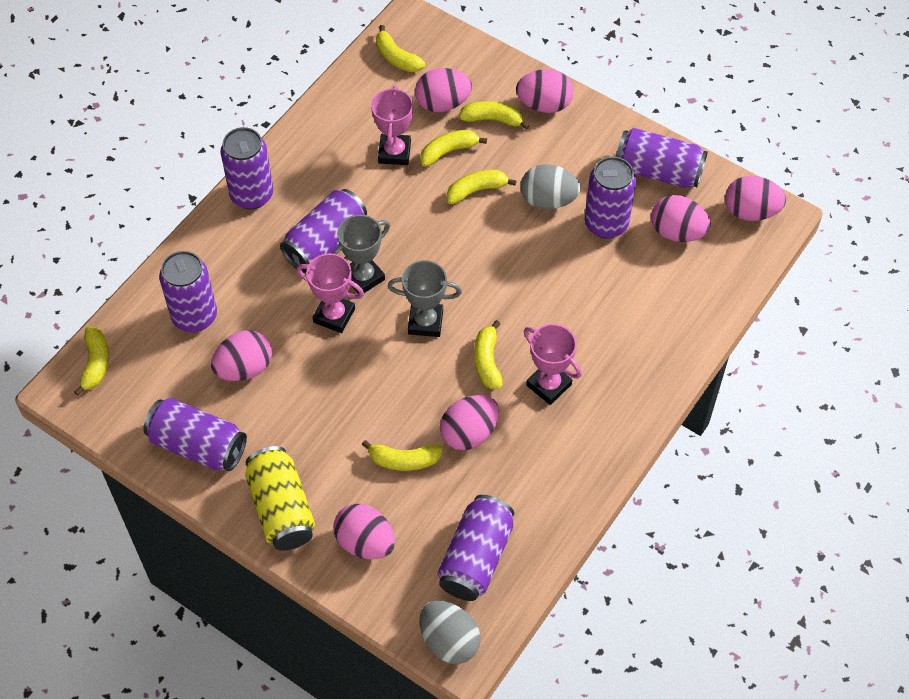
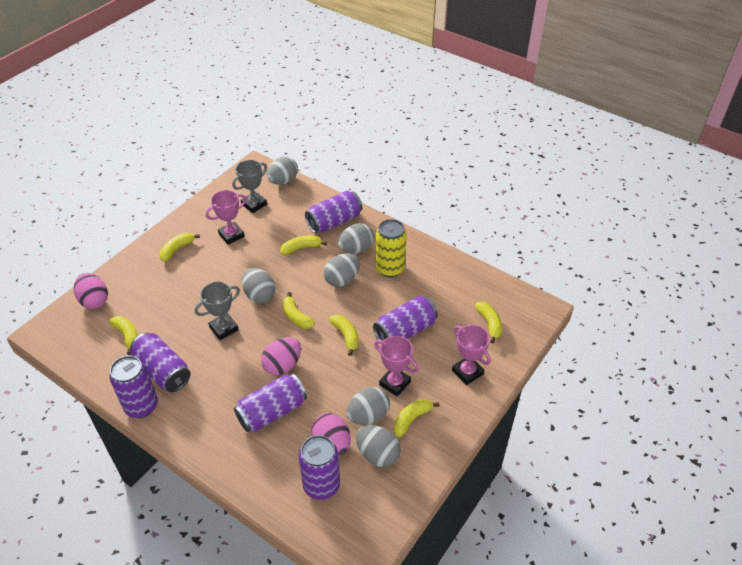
grey egg: [420,600,481,664] [521,164,580,209] = 2 -> [242,268,275,303] [267,156,298,185] [324,253,360,287] [338,223,374,254] [347,387,390,425] [356,425,401,467] = 6
pink egg: [211,330,272,381] [333,504,395,559] [415,68,472,112] [440,395,499,450] [516,69,573,113] [651,195,711,242] [725,176,786,221] = 7 -> [74,273,108,309] [261,337,301,376] [312,413,351,456] = 3
purple can: [144,398,247,471] [159,251,217,332] [220,127,273,209] [280,189,367,273] [438,495,514,601] [585,157,636,239] [616,128,708,188] = 7 -> [109,356,158,418] [130,333,190,392] [234,374,307,432] [299,435,340,500] [305,191,362,233] [373,296,438,341] = 6

